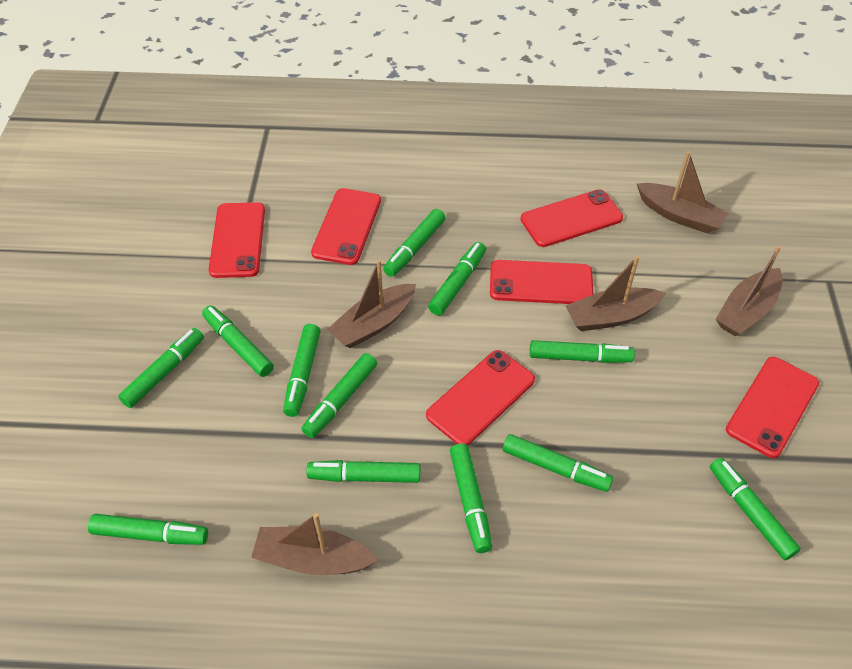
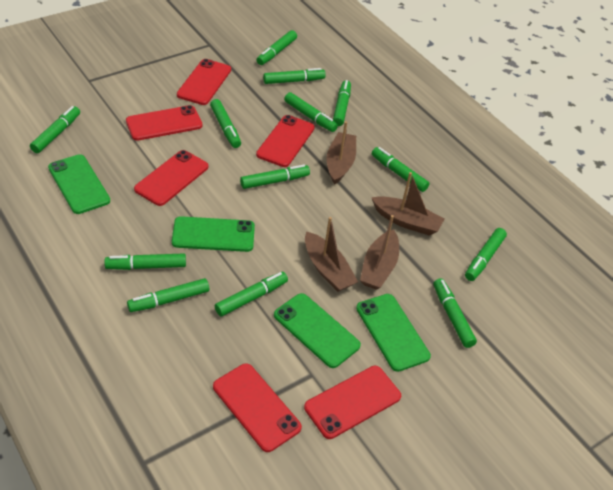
brown boat: [251,513,378,575] [328,260,416,348] [566,256,666,331] [637,151,728,234] [716,246,783,337] = 5 -> [305,217,358,292] [327,121,356,185] [360,215,399,290] [371,172,444,236] = 4
green marker: [88,514,208,545] [118,328,204,408] [202,305,274,377] [283,324,320,417] [302,353,377,438] [306,460,420,483] [383,209,446,277] [428,242,486,315] [450,443,492,553] [503,434,613,492] [530,340,635,363] [710,457,801,560] = 12 -> [30,106,80,153] [104,253,186,270] [127,278,209,312] [210,99,241,148] [215,272,288,316] [240,164,310,189] [256,30,297,65] [263,68,326,84] [284,92,338,132] [333,80,351,126] [372,147,429,192] [433,278,477,348] [465,228,507,281] = 13
green phone: none = 0 -> [48,154,110,214] [172,216,255,252] [274,293,361,368] [356,294,431,372] = 4

